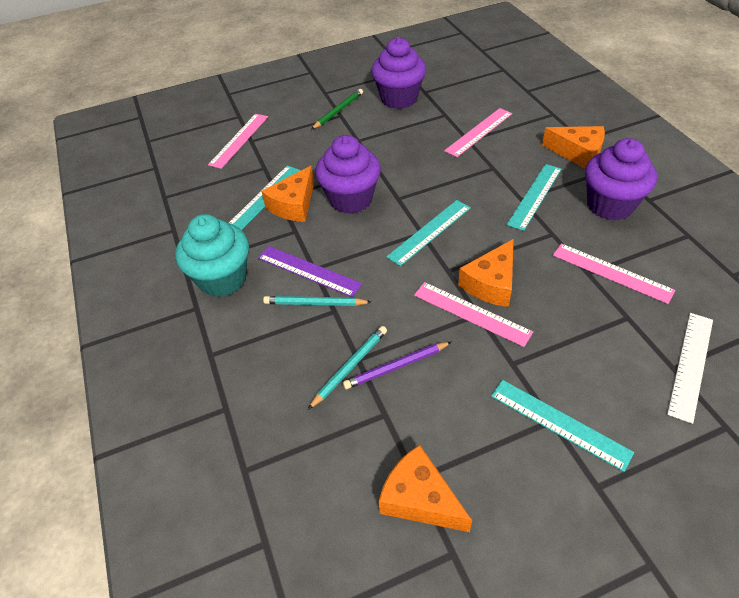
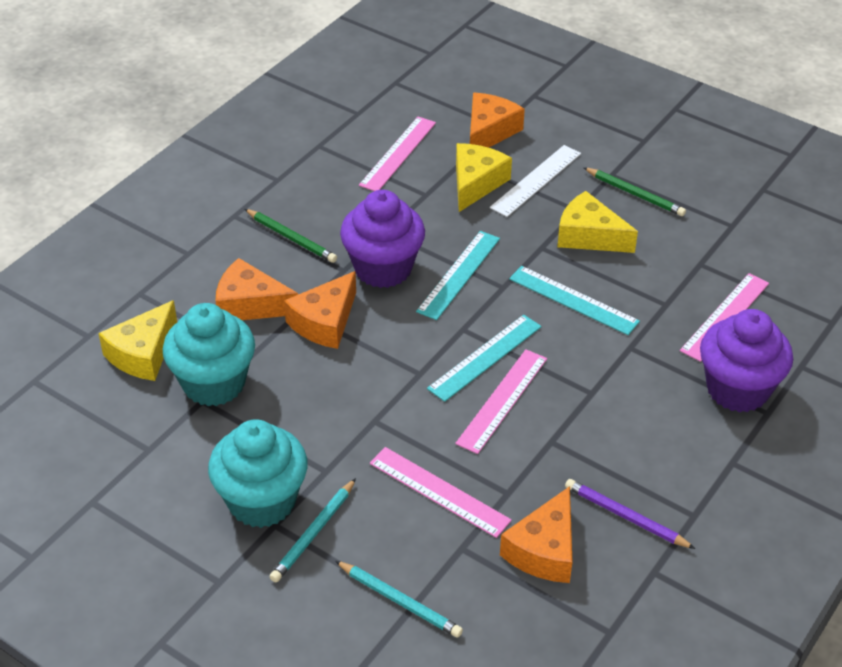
green pencil: [311,89,363,130] = 1 -> [245,209,337,263] [583,167,686,216] = 2
purple cupcake: [315,135,381,214] [371,37,426,109] [585,138,657,221] = 3 -> [340,190,425,288] [700,309,793,412] = 2
purple ruler: [258,246,362,297] = 1 -> none = 0
turquoise cupcake: [175,214,249,297] = 1 -> [163,303,255,406] [208,419,308,528] = 2
turquoise ruler: [229,166,300,230] [386,200,471,266] [491,380,634,472] [507,164,562,231] = 4 -> [416,231,500,320] [427,315,541,402] [509,266,640,335] = 3
yellow cheese: none = 0 -> [98,300,177,381] [456,143,512,212] [557,191,638,253] = 3

